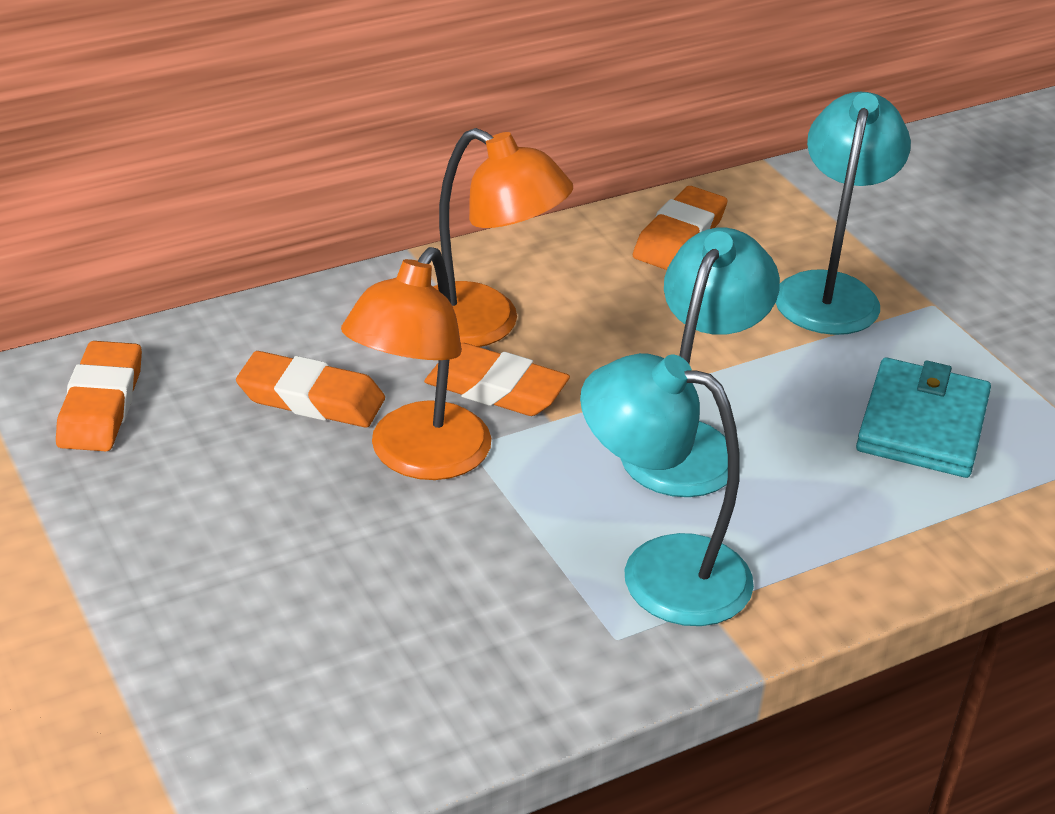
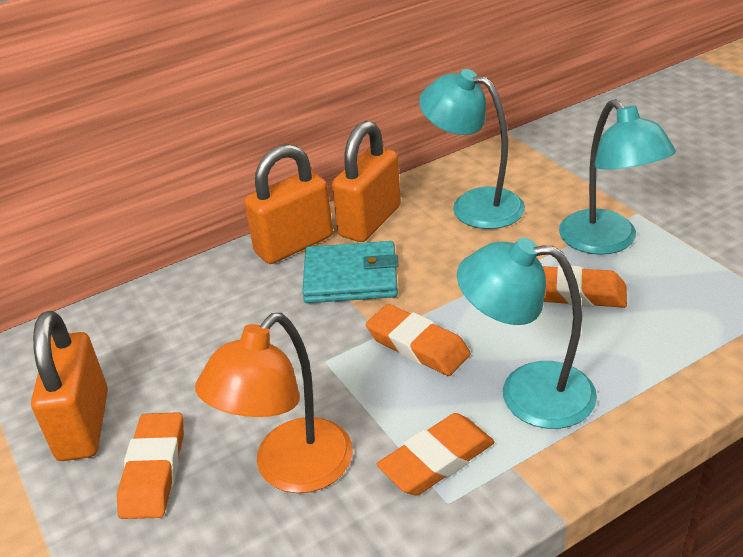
orange lamp: [341,247,491,480] [433,128,573,347] = 2 -> [195,313,353,493] = 1
orange padlock: none = 0 -> [31,311,108,461] [244,144,333,264] [332,121,401,242] = 3

